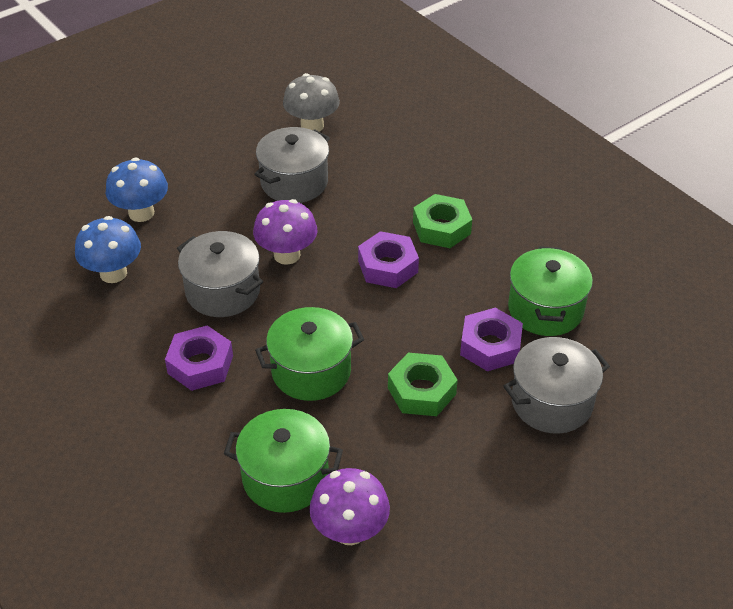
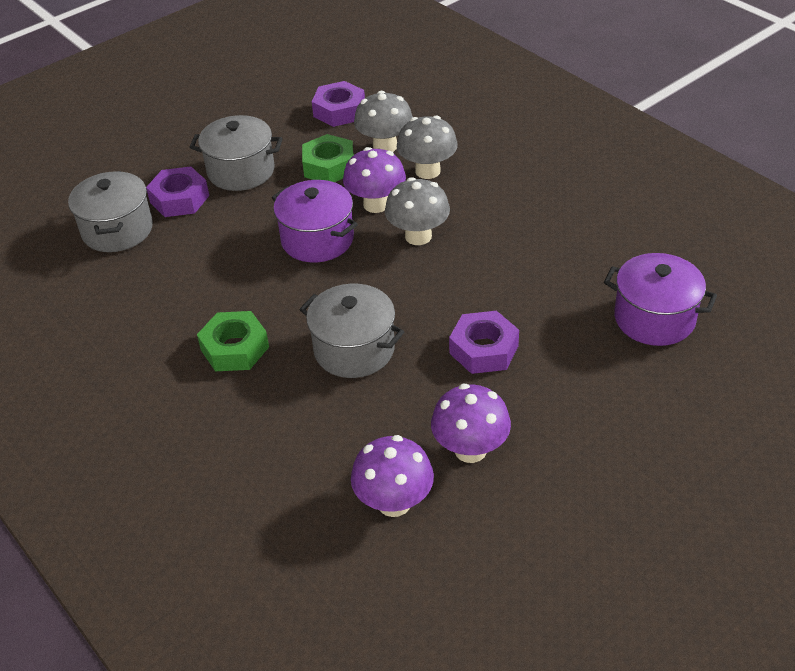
blue mushroom: [75,216,141,283] [106,158,168,222] = 2 -> none = 0
green pot: [224,409,343,513] [255,307,364,401] [508,246,593,336] = 3 -> none = 0
grey mushroom: [283,73,340,132] = 1 -> [354,91,413,152] [385,177,450,245] [397,115,458,179] = 3
purple mushroom: [253,199,317,265] [310,468,390,545] = 2 -> [343,147,406,213] [351,435,434,517] [431,384,511,463] = 3
purple pot: none = 0 -> [272,180,358,263] [604,253,717,346] = 2

